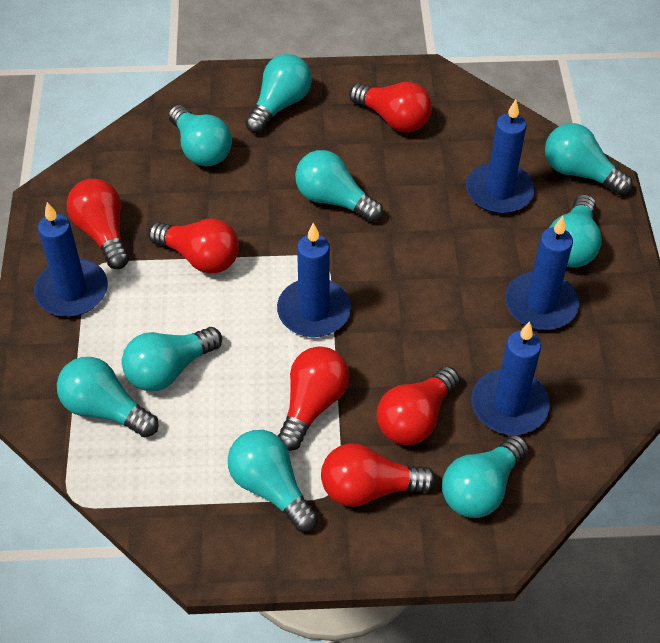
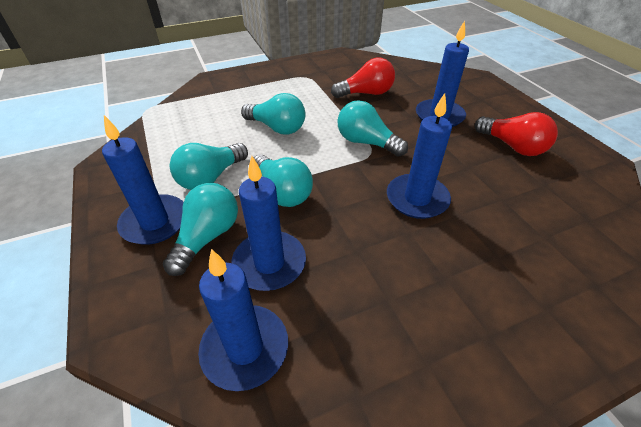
red light bulb: [67,179,129,269] [148,219,239,274] [278,347,350,451] [321,443,436,507] [349,82,432,133] [377,366,460,445] = 6 -> [331,58,395,98] [475,112,558,156] = 2
turquoise light bulb: [57,357,159,437] [122,327,222,391] [169,105,232,166] [228,430,318,532] [245,54,312,133] [295,150,383,222] [442,435,529,518] [545,123,632,195] [549,194,602,267] = 9 -> [163,183,238,276] [170,143,248,190] [241,93,306,135] [254,154,313,207] [338,100,408,157] = 5

